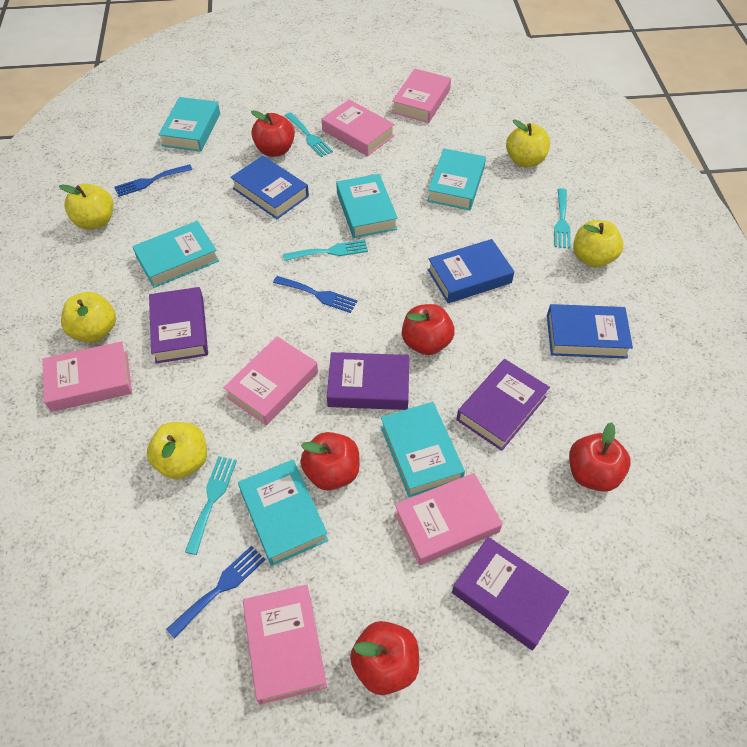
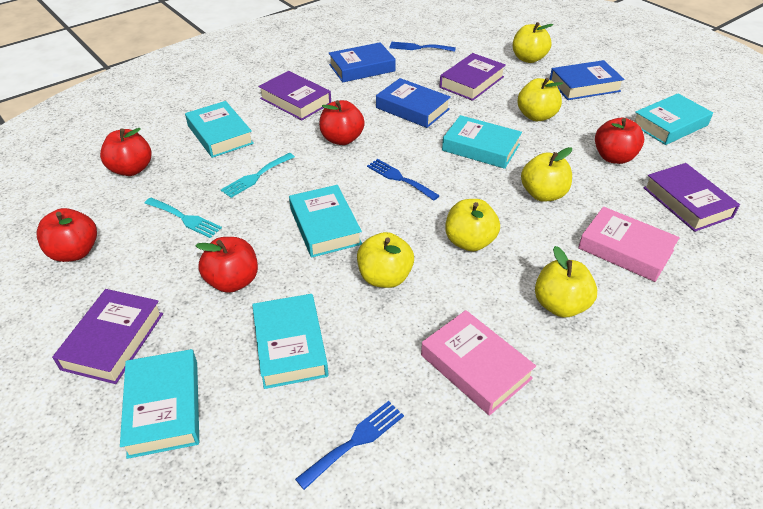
pink book: [42,341,132,412] [223,337,318,425] [243,585,327,705] [321,99,395,156] [392,69,451,123] [394,473,503,565] = 6 -> [421,310,536,416] [578,206,680,282] = 2
turquoise fork: [185,456,237,555] [283,240,368,261] [285,112,333,157] [554,188,571,249] = 4 -> [145,198,222,238] [221,153,295,198] = 2
yellow apple: [59,184,114,230] [61,292,116,342] [147,422,207,479] [506,120,550,167] [573,220,624,268] = 5 -> [357,232,414,288] [445,199,500,251] [513,22,553,63] [517,78,563,121] [521,147,572,202] [535,246,597,317] = 6

